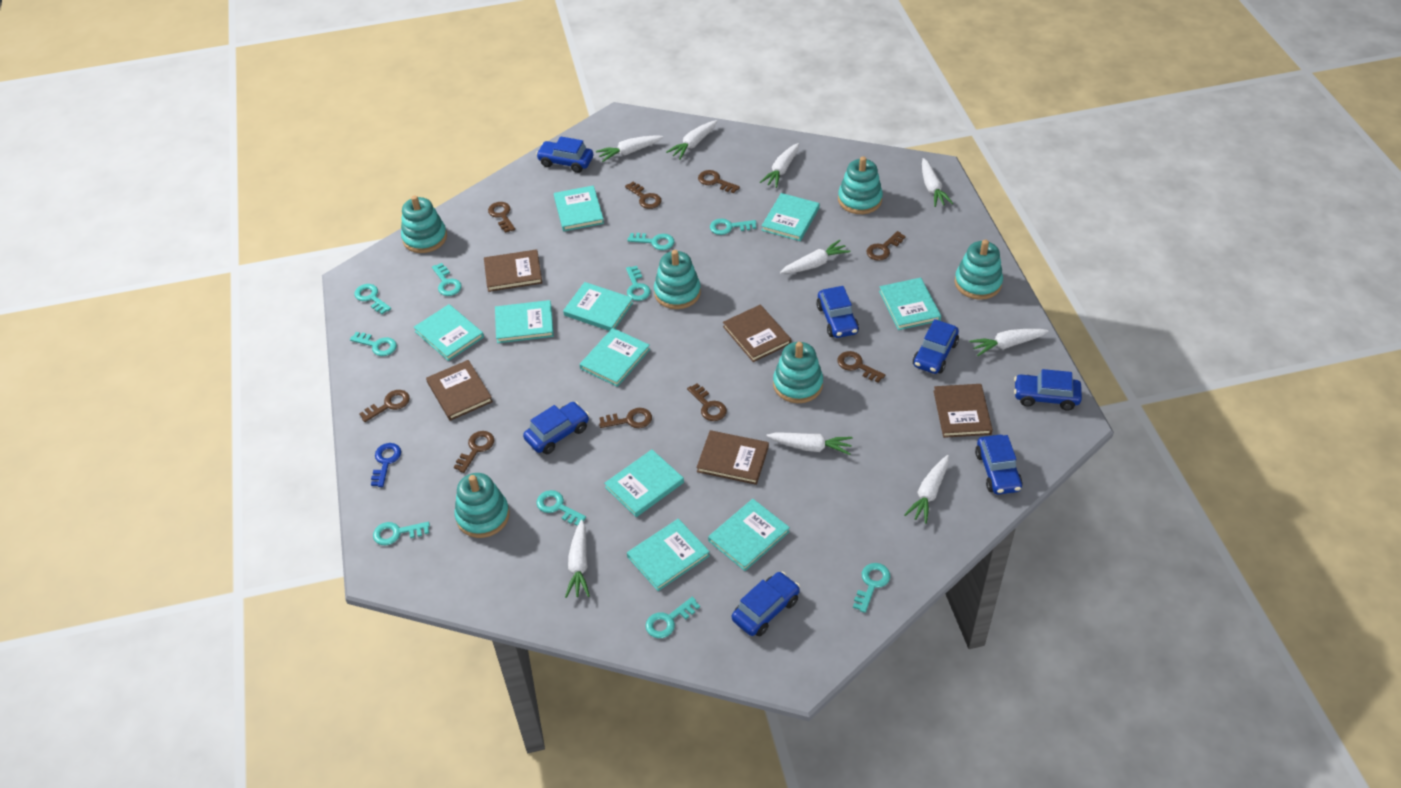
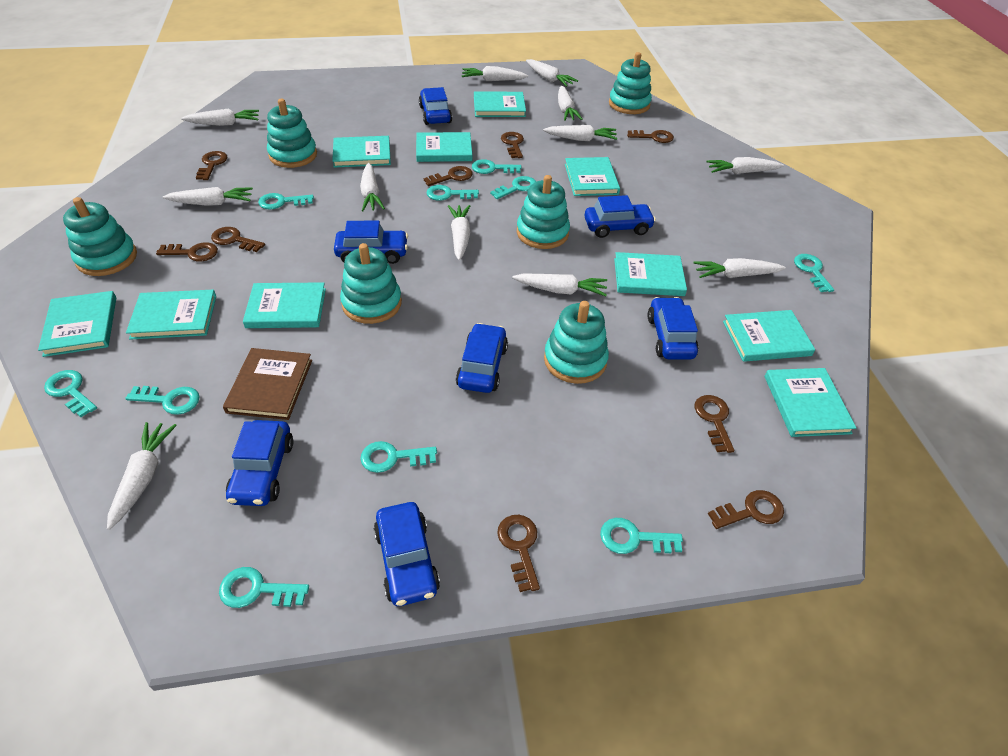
blue key: [371,443,401,487] = 1 -> none = 0
brown book: [426,360,493,421] [484,249,542,292] [697,430,769,485] [723,305,791,362] [934,384,993,438] = 5 -> [223,348,312,420] = 1
white carrot: [565,520,590,598] [596,135,663,162] [666,120,718,160] [760,143,799,188] [766,432,853,455] [780,240,850,273] [904,455,949,524] [922,158,953,207] [969,329,1049,356] = 9 -> [107,422,177,530] [163,187,253,206] [181,108,259,126] [360,163,385,211] [448,205,470,261] [462,66,528,81] [512,274,607,296] [526,59,578,87] [543,125,617,141] [558,86,583,121] [693,258,786,278] [706,157,784,174] = 12

